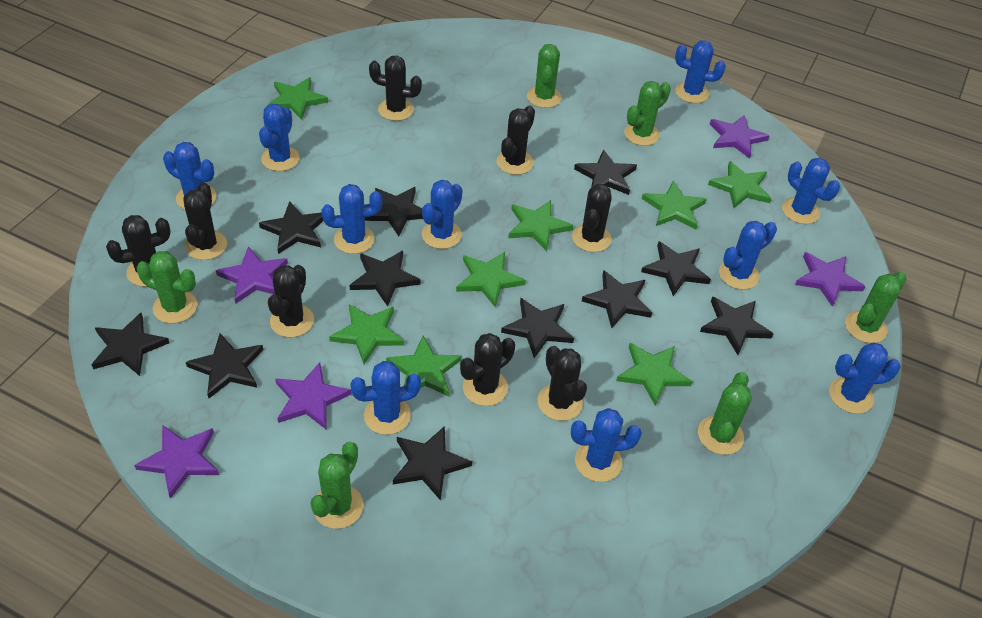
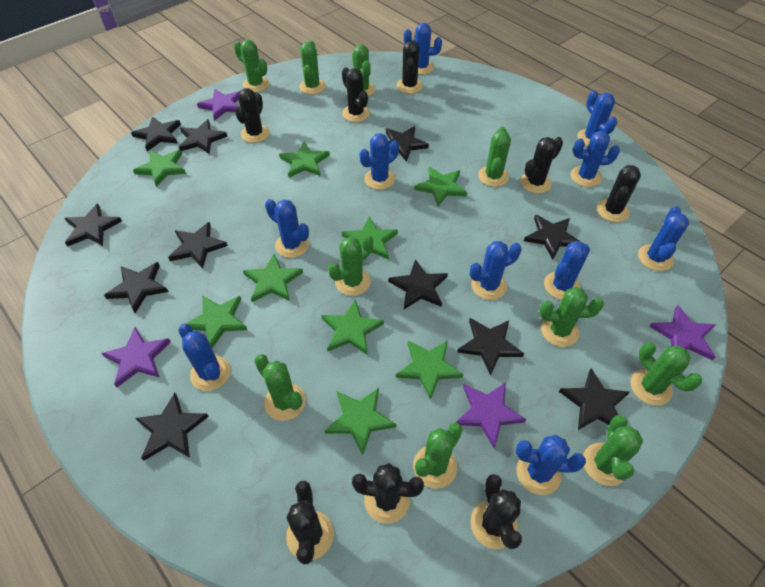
green cactus: [137,251,197,323] [310,442,364,529] [527,44,562,108] [624,81,671,146] [698,372,752,455] [845,272,906,343] = 6 -> [234,40,269,92] [254,354,306,421] [299,40,326,95] [328,235,373,296] [352,45,375,96] [413,423,463,488] [478,127,511,187] [540,287,604,347] [583,415,643,486] [631,343,702,405] = 10
green star: [267,77,328,120] [329,304,404,364] [386,336,462,396] [456,252,526,307] [508,200,573,251] [616,343,693,406] [642,181,707,229] [708,161,772,208] = 8 -> [133,150,186,187] [186,295,247,348] [243,254,303,302] [279,141,330,178] [321,299,384,355] [325,388,396,455] [342,217,398,260] [396,340,464,400] [414,167,467,206] = 9
purple star: [134,425,219,499] [216,246,288,303] [275,362,352,429] [710,115,769,159] [795,252,866,307] = 5 -> [101,327,171,387] [197,89,240,121] [456,382,527,448] [649,305,716,361] = 4

